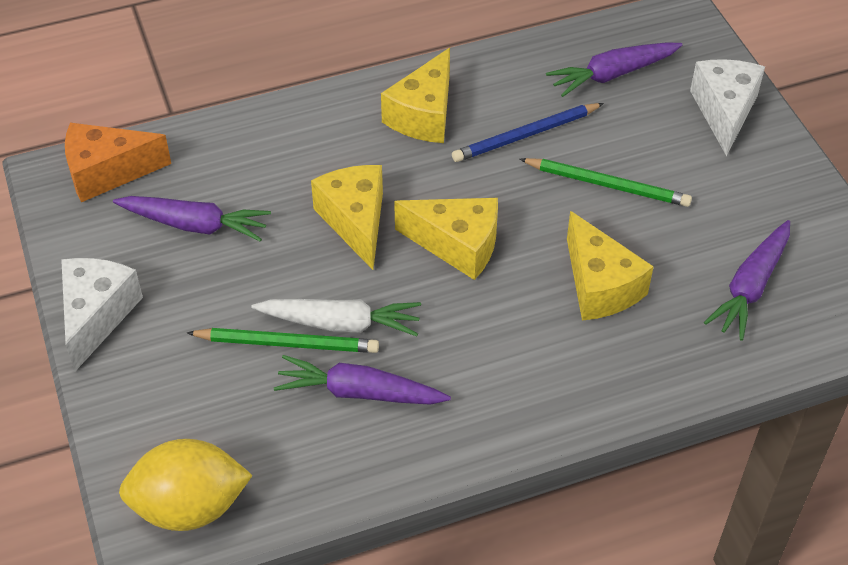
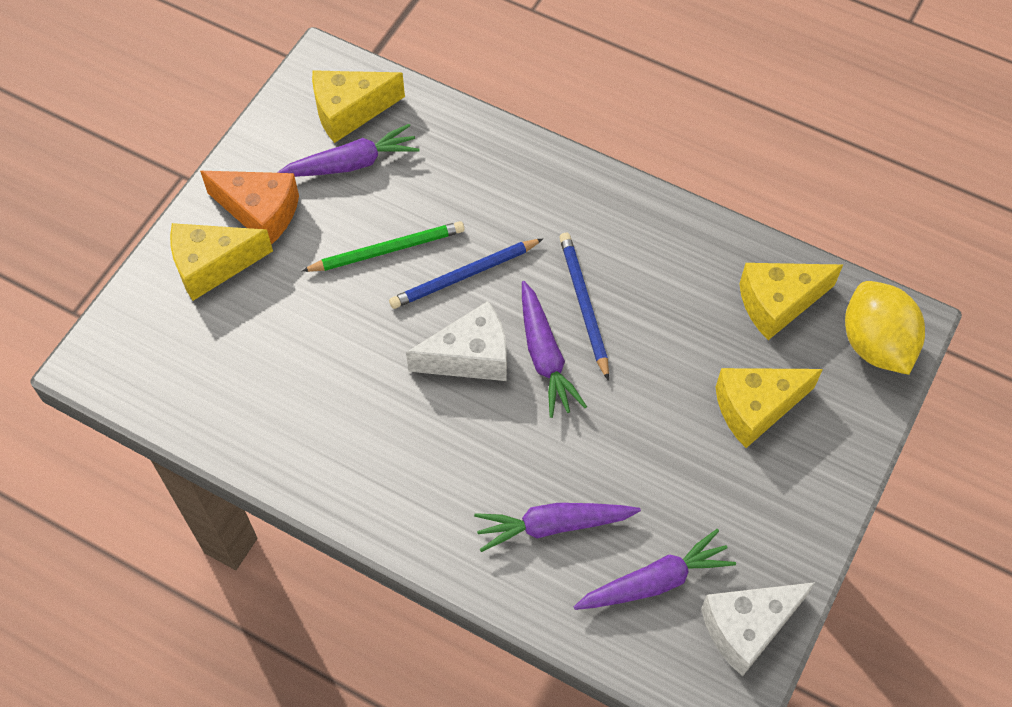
blue pencil: [452,103,604,162] = 1 -> [389,239,543,309] [559,233,609,381] = 2
green pencil: [187,328,379,353] [520,158,692,207] = 2 -> [302,221,464,272] = 1
white carrot: [251,299,421,336] = 1 -> none = 0

